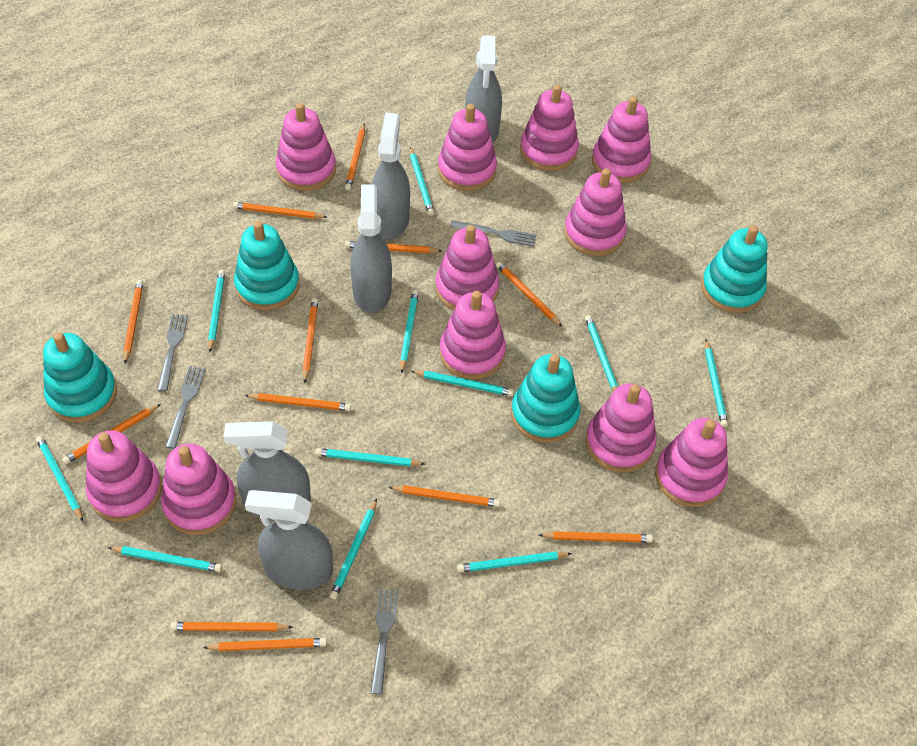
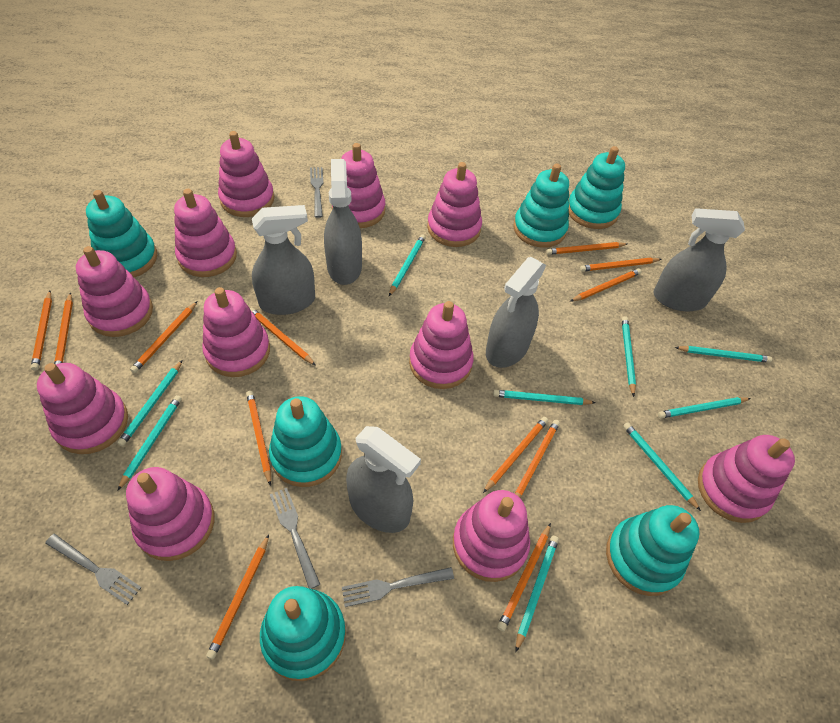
turquoise pencil: [36,436,83,521] [108,546,222,572] [208,270,225,352] [315,448,425,466] [330,499,377,599] [400,290,419,374] [410,147,434,216] [411,371,514,396] [457,551,572,572] [585,315,618,392] [705,339,728,427] = 11 -> [117,360,182,446] [117,395,182,491] [389,234,426,296] [493,390,596,405] [516,536,559,652] [622,316,636,397] [623,422,701,511] [658,397,751,418] [675,346,772,363] = 9
turquoise stacking toy: [43,332,117,423] [234,221,299,310] [511,354,580,443] [701,226,768,313] = 4 -> [86,190,157,277] [260,586,346,681] [269,396,342,487] [513,164,569,248] [568,146,625,229] [606,505,699,596] = 6

